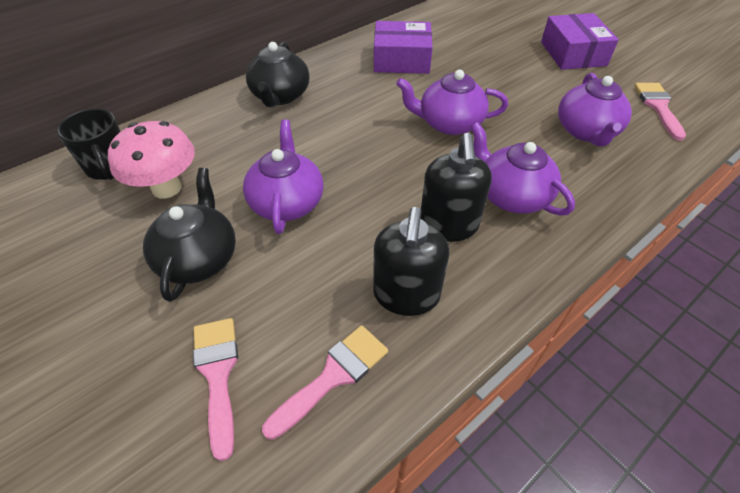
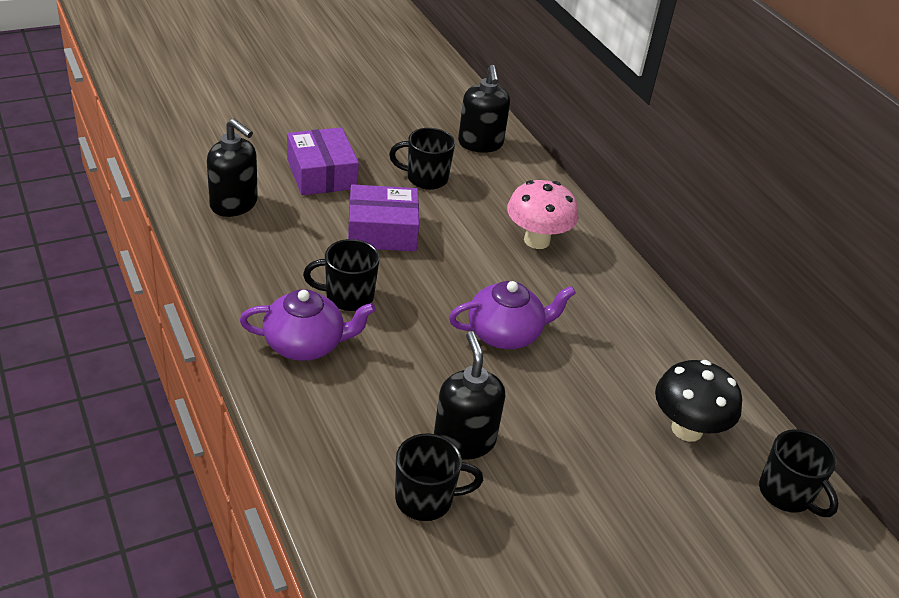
black mug: [57,109,121,180] = 1 -> [303,239,380,311] [389,128,455,190] [395,433,483,521] [759,429,839,517] = 4
black mushroom: none = 0 -> [655,360,742,442] = 1
black soap dispenser: [373,207,450,316] [420,133,492,242] = 2 -> [207,119,258,217] [434,331,505,460] [458,65,510,153] = 3
black teapot: [143,168,236,302] [246,42,310,107] = 2 -> none = 0
pink brush: [193,318,238,461] [262,325,388,440] [634,83,686,140] = 3 -> none = 0
purple teapot: [243,120,324,234] [396,70,508,135] [471,122,575,216] [558,73,632,147] = 4 -> [240,289,376,361] [449,281,576,349] = 2

